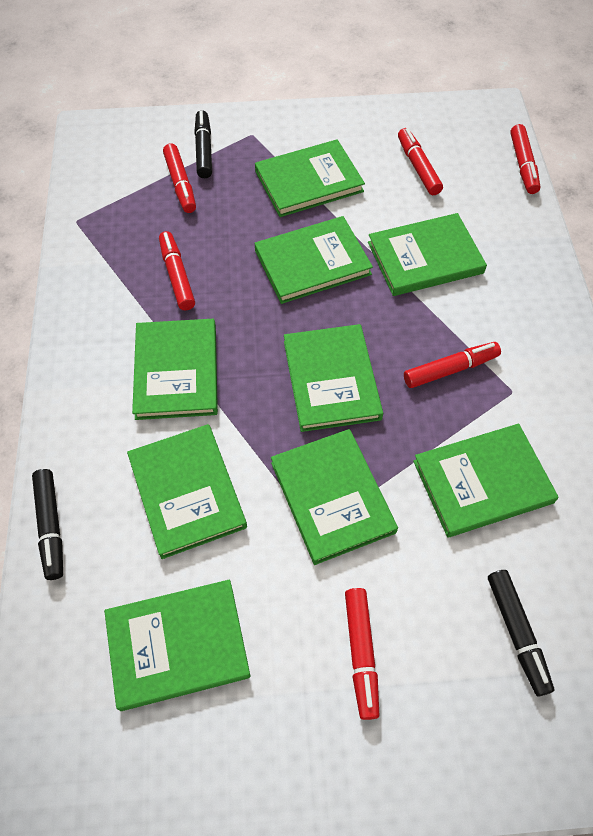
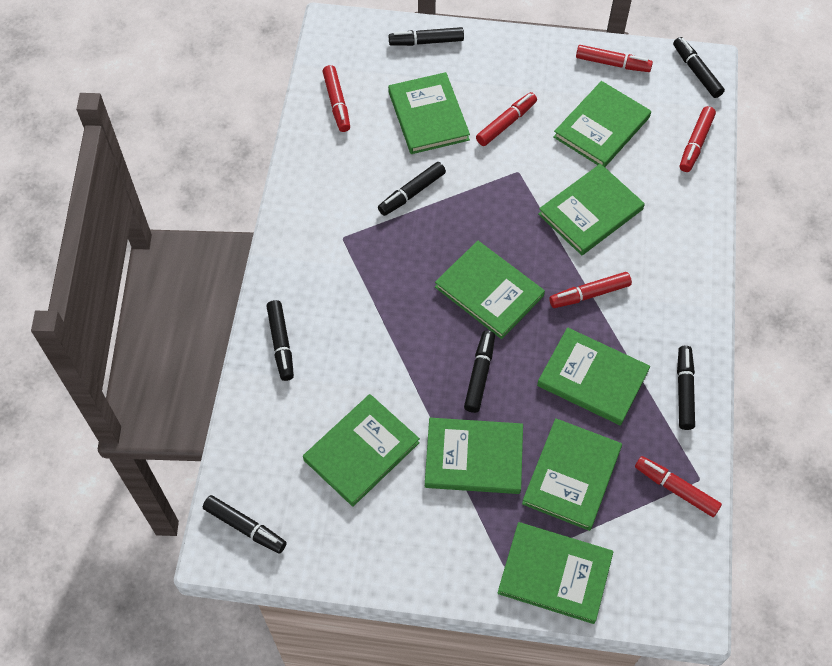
black marker: [32,469,63,580] [194,110,212,178] [488,570,555,696] = 3 -> [203,495,287,554] [266,300,294,381] [378,162,446,216] [389,27,464,46] [464,330,495,413] [673,37,725,98] [677,346,695,430] = 7

